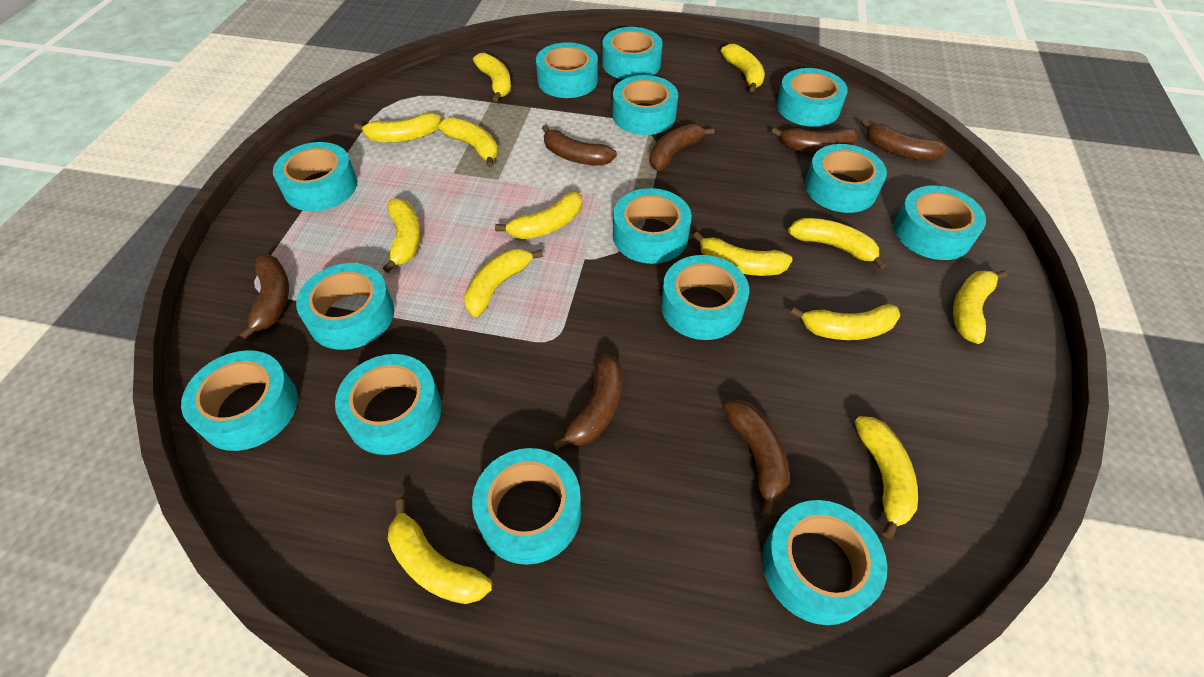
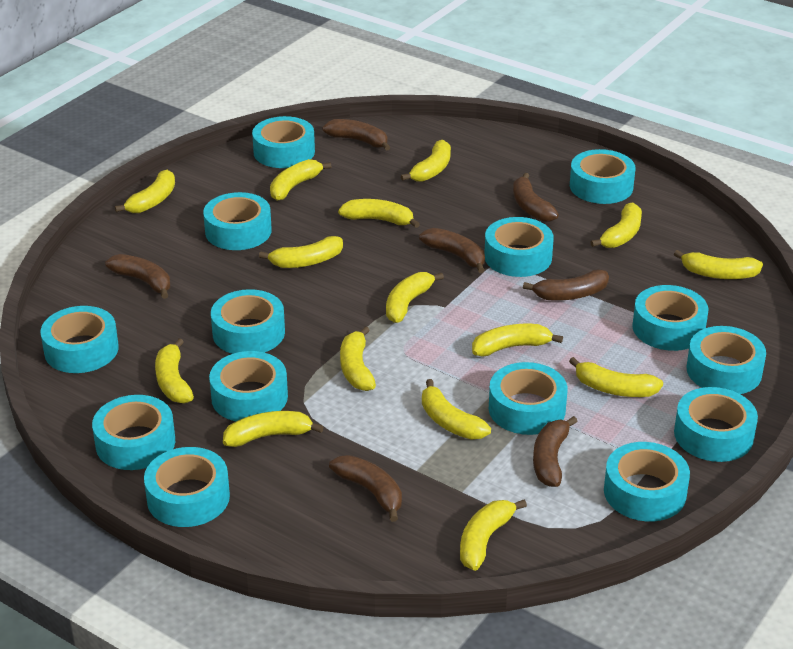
yellow banana: [354,113,441,142] [383,198,421,273] [388,499,492,604] [438,118,498,167] [464,249,543,317] [473,53,511,102] [495,192,582,239] [693,232,793,276] [721,44,765,92] [788,218,887,269] [790,304,900,340] [855,416,918,539] [953,270,1007,344] = 13 -> [115,170,175,213] [155,338,194,403] [223,411,323,447] [259,236,343,268] [270,159,331,201] [338,199,420,228] [340,326,376,391] [386,272,444,323] [401,140,451,182] [422,379,491,440] [460,500,527,571] [472,324,563,357] [569,357,663,397] [590,202,642,248] [674,250,763,279] = 15

